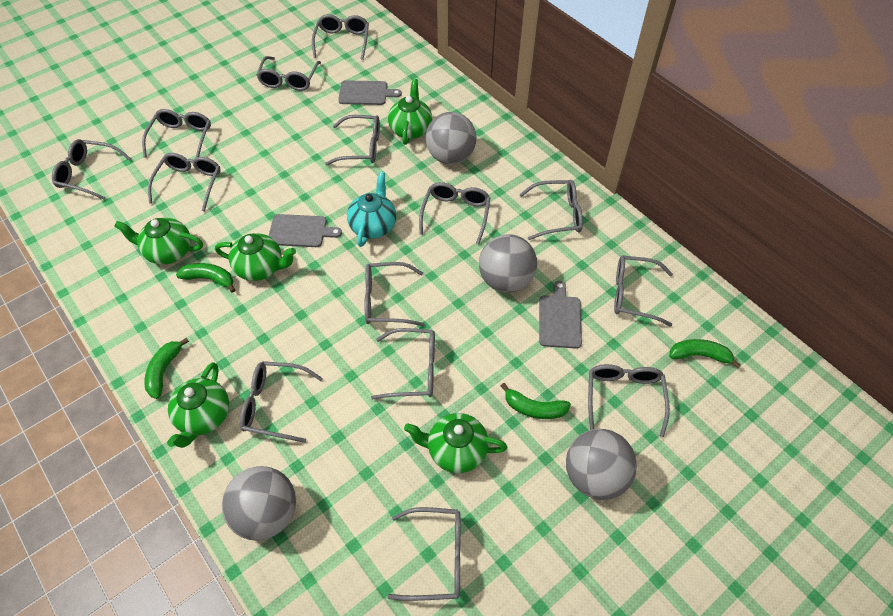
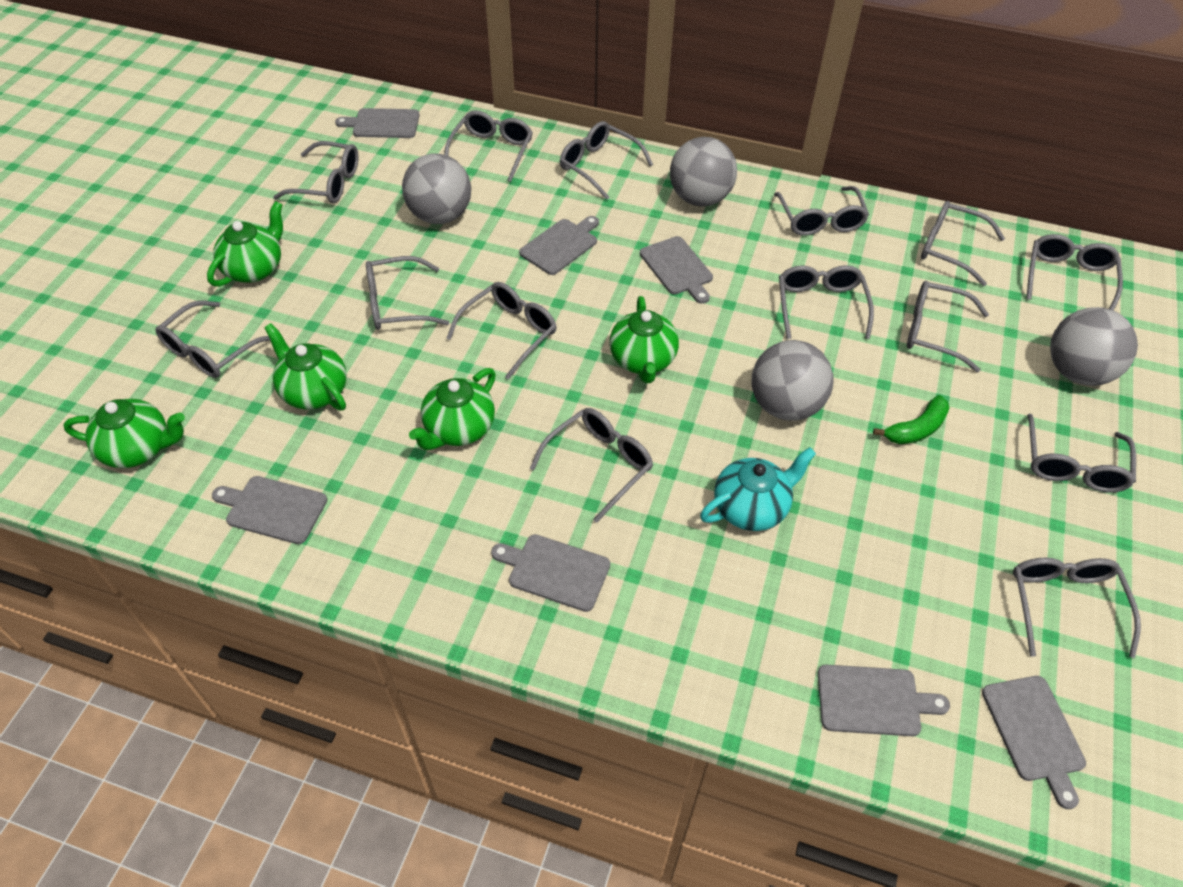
green banana: [144,338,189,399] [176,263,235,293] [501,383,571,419] [669,339,741,368] = 4 -> [873,395,950,444] = 1
grey cutting board: [269,214,342,247] [338,80,402,105] [539,281,582,349] = 3 -> [212,476,327,544] [335,108,420,138] [491,534,610,612] [519,216,599,275] [640,236,713,304] [818,665,950,736] [982,676,1086,809] = 7

